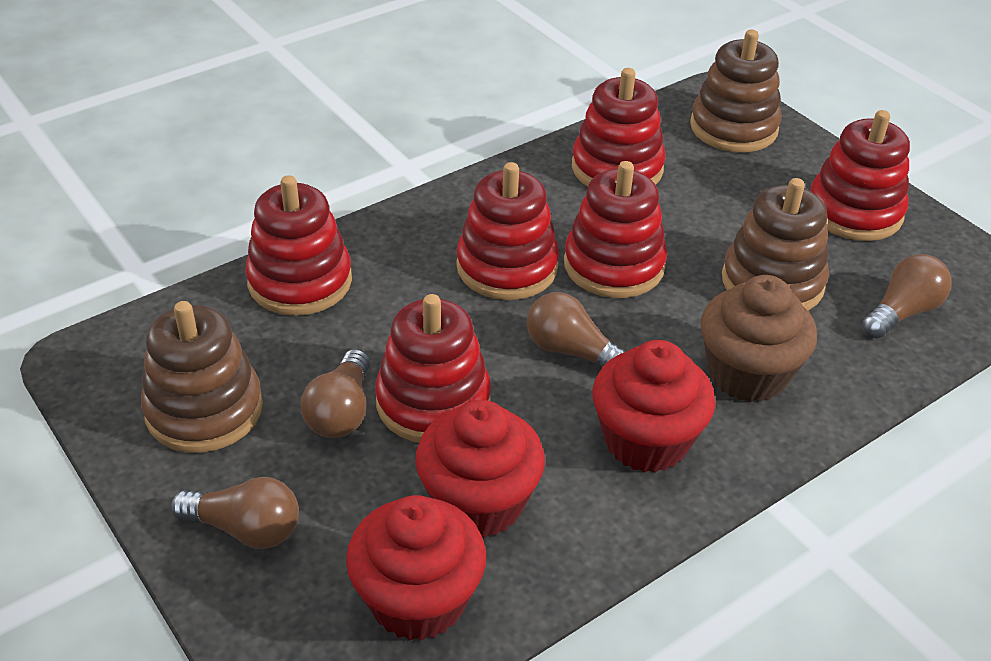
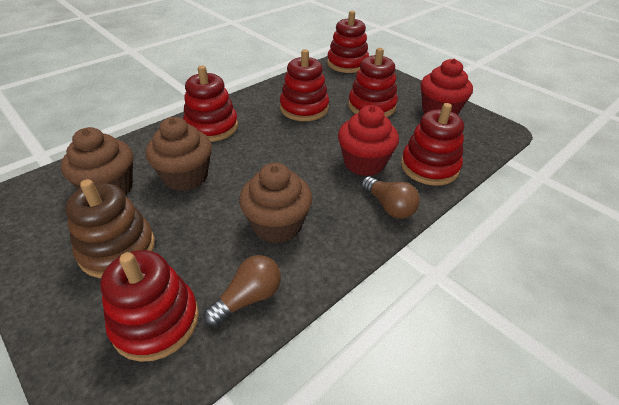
brown cupcake: [700,275,817,402] = 1 -> [61,127,133,196] [146,117,212,191] [239,163,312,244] = 3
brown light bulb: [171,477,299,549] [301,349,370,438] [527,292,625,367] [862,254,952,339] = 4 -> [203,255,281,326] [361,176,420,219] = 2
brown stacking toy: [141,301,263,453] [690,30,782,152] [722,178,829,311] = 3 -> [65,179,155,278] = 1
red cupcake: [346,495,486,641] [415,400,545,538] [592,340,716,473] = 3 -> [338,105,399,176] [420,59,473,115] = 2

